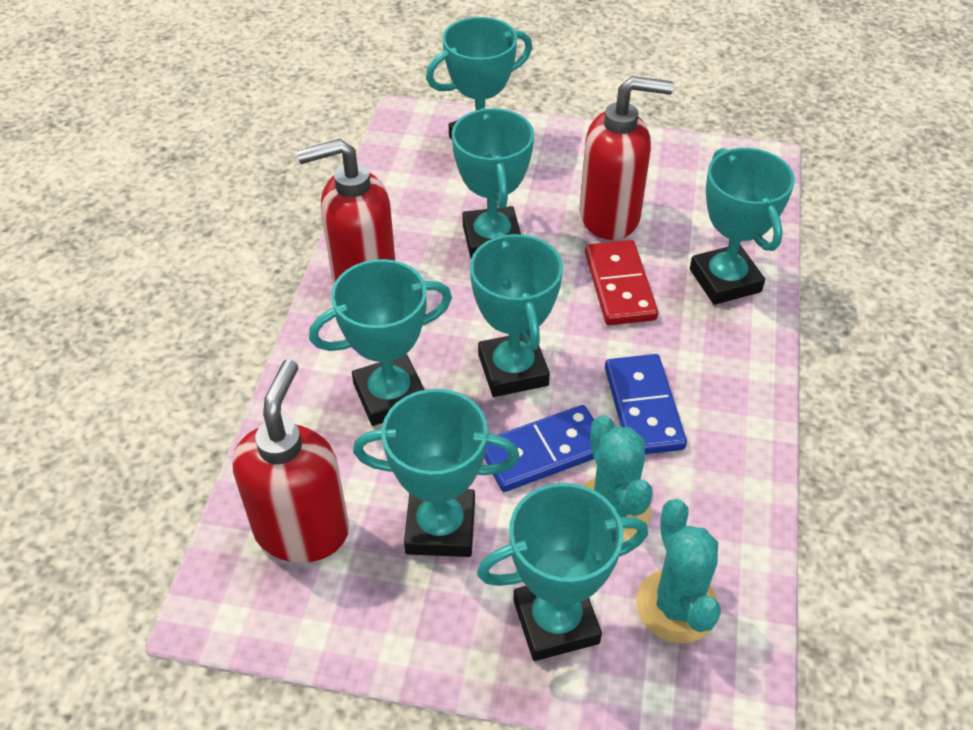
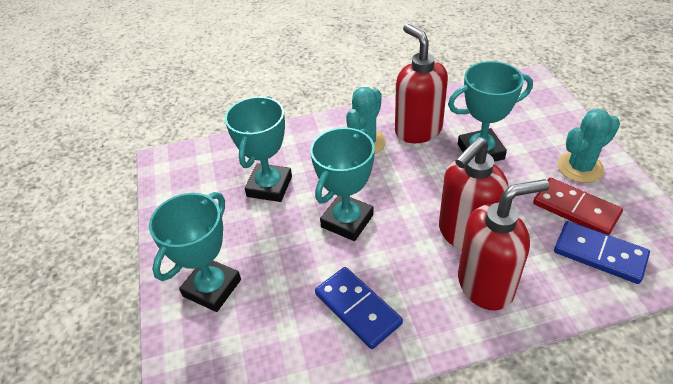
turquoise trophy: [309,259,452,426] [353,389,520,557] [426,17,532,140] [452,108,534,259] [470,232,563,397] [477,483,648,661] [690,148,795,305] = 7 -> [149,192,241,312] [225,96,292,202] [310,127,375,241] [448,61,533,162] = 4

